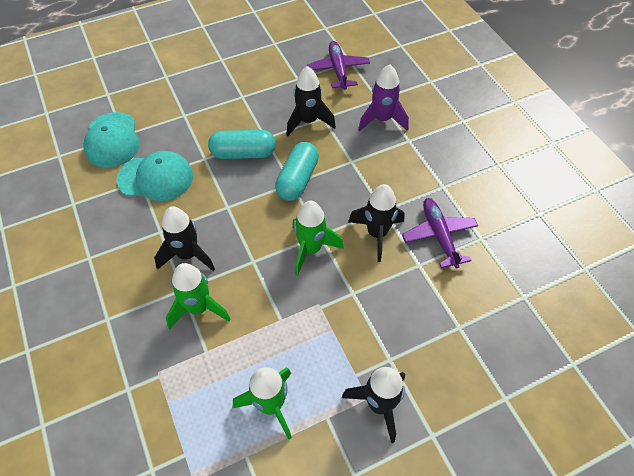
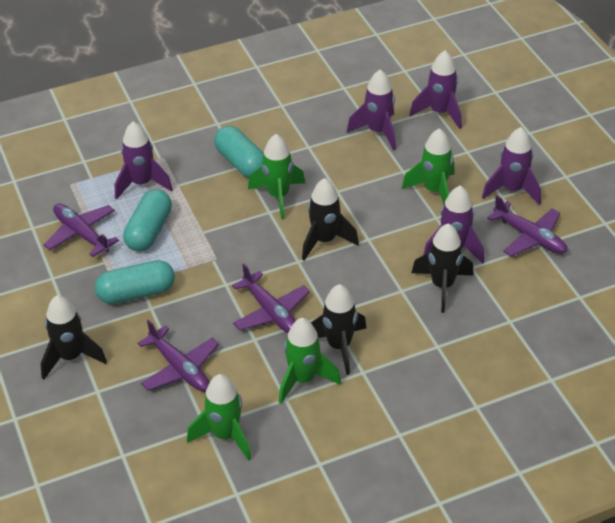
green rocket: [166,263,231,329] [233,367,292,440] [292,201,344,276] = 3 -> [187,374,251,461] [248,134,305,220] [279,318,341,404] [402,128,454,204] = 4
purple plane: [307,41,370,90] [402,198,478,269] = 2 -> [43,204,119,257] [137,320,219,392] [232,264,310,333] [487,195,567,256] = 4
purple rocket: [358,64,409,131] = 1 -> [115,121,173,200] [347,70,396,150] [409,51,462,129] [423,185,484,264] [482,127,541,205] = 5
turquoise cap: [83,112,140,168] [116,151,193,201] = 2 -> none = 0
turquoise capsule: [208,130,276,159] [275,142,319,201] = 2 -> [95,260,175,304] [123,189,172,251] [214,126,264,178] = 3

